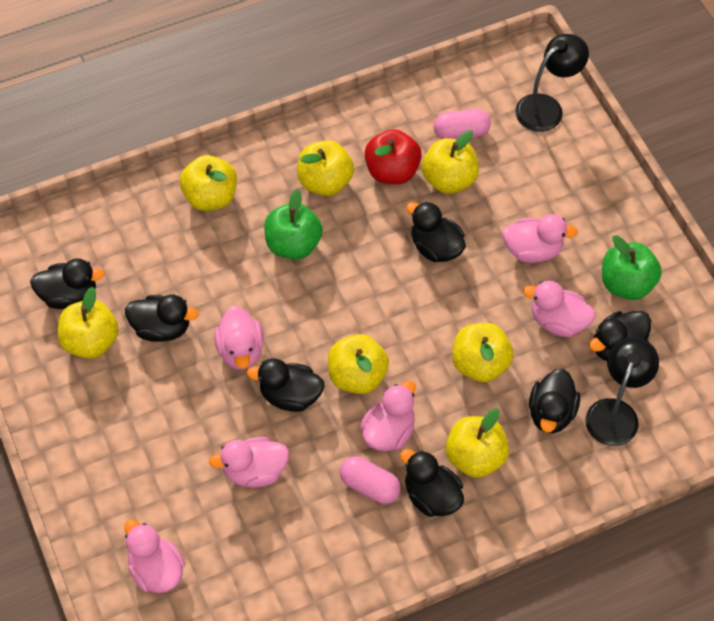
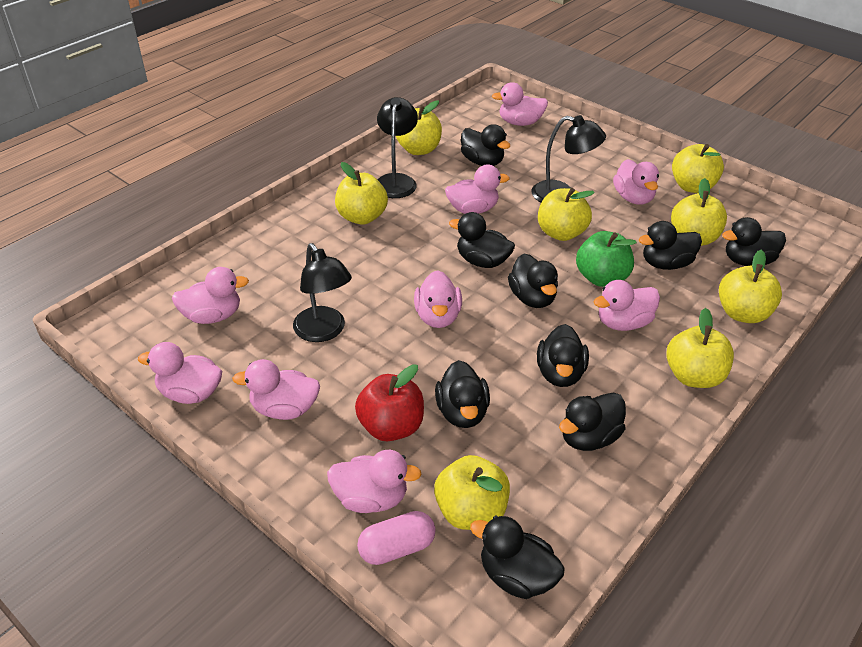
black duck: [30,259,105,309] [125,295,199,342] [247,359,325,412] [400,449,464,517] [406,201,466,262] [529,369,580,433] [589,311,651,361] = 7 -> [435,360,490,428] [449,212,515,268] [461,124,510,166] [470,516,565,599] [508,254,558,308] [537,324,589,387] [559,393,626,451] [639,221,702,270] [722,217,786,266] = 9
black lamp: [515,34,589,132] [585,337,659,446] = 2 -> [293,243,352,342] [377,97,418,198] [531,115,606,202] = 3
green apple: [264,189,323,259] [602,235,662,300] = 2 -> [576,231,637,287] = 1
pink capsule: [340,457,401,504] [434,109,491,139] = 2 -> [357,511,436,565] = 1
pink duck: [124,519,185,593] [209,437,289,488] [214,306,264,370] [360,381,416,451] [502,214,578,263] [523,281,595,337] = 6 -> [138,342,222,404] [172,267,249,324] [232,359,320,420] [327,450,422,513] [414,270,462,328] [445,164,510,214] [492,82,548,126] [593,280,660,331] [613,159,659,205] = 9
yellow apple: [58,287,119,359] [180,155,237,211] [297,140,354,196] [328,334,389,394] [422,130,479,194] [446,408,509,478] [452,323,513,382] = 7 -> [335,162,388,225] [396,100,442,155] [434,455,510,530] [538,188,595,241] [666,308,734,388] [671,178,727,246] [672,144,724,193] [719,250,782,323] = 8

